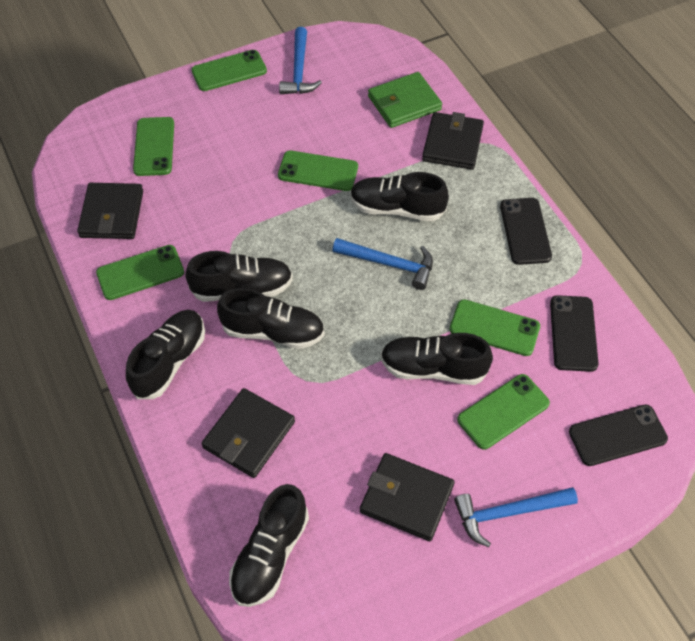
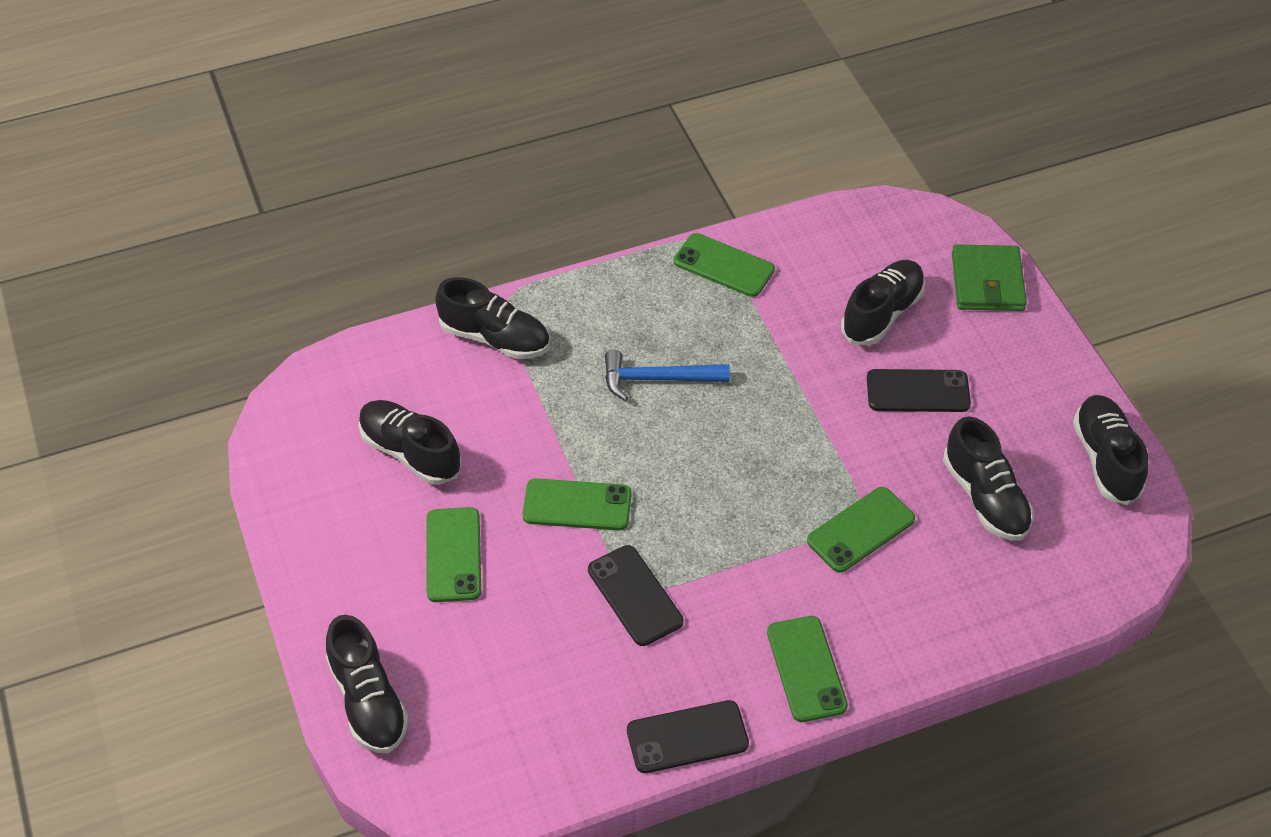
black wallet: [77,183,143,239] [202,388,295,478] [360,453,455,541] [422,112,484,170] = 4 -> none = 0
blue hammer: [279,27,322,94] [332,238,433,290] [454,487,578,547] = 3 -> [605,350,730,401] = 1
green phone: [96,245,184,300] [133,117,174,176] [191,50,267,91] [278,150,358,191] [450,299,540,356] [457,374,550,449] = 6 -> [426,507,481,602] [523,478,632,530] [674,233,775,297] [767,616,848,722] [807,487,915,573] = 5

